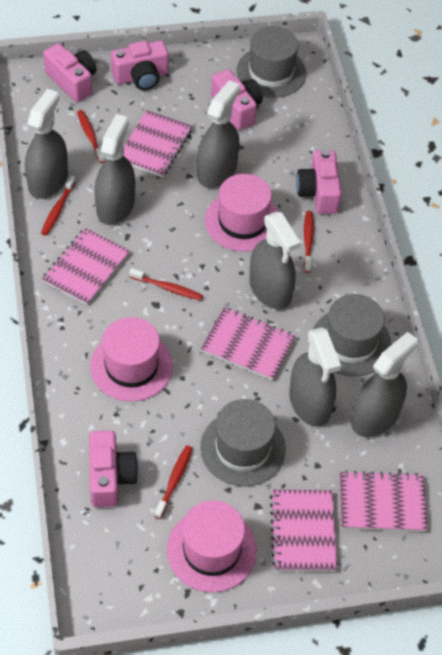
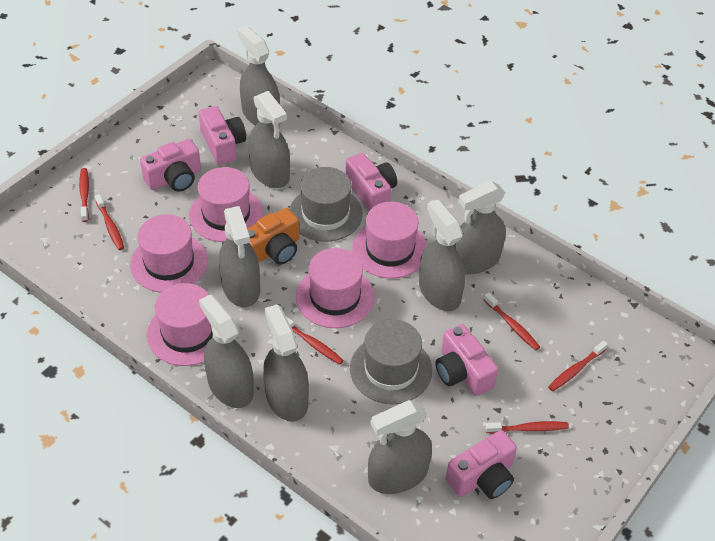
grey hat: [200,399,286,487] [237,26,306,98] [313,294,391,377] = 3 -> [289,167,363,242] [350,319,432,404] = 2
grey spray bottle: [25,89,68,199] [95,114,135,225] [197,80,240,188] [249,212,301,310] [289,327,341,427] [351,332,418,437] = 6 -> [199,294,254,408] [219,206,260,307] [237,26,280,125] [248,91,290,188] [263,304,309,422] [368,400,432,494] [419,199,465,311] [455,181,506,274] = 8
orange camera: none = 0 -> [247,208,299,265] = 1
pink hat: [90,317,173,402] [167,500,257,592] [205,174,278,252] = 3 -> [130,214,208,293] [147,283,213,366] [189,167,264,242] [296,248,375,328] [352,202,427,279] = 5
pink notebook: [42,228,130,305] [123,110,192,177] [201,307,295,380] [270,490,337,571] [339,470,427,532] = 5 -> none = 0
red toothbrush: [41,175,76,235] [77,110,105,163] [129,268,203,301] [154,445,193,519] [304,211,314,272] = 5 -> [79,168,89,222] [95,194,124,250] [286,317,344,365] [484,292,540,350] [485,421,569,433] [548,341,608,391] = 6

